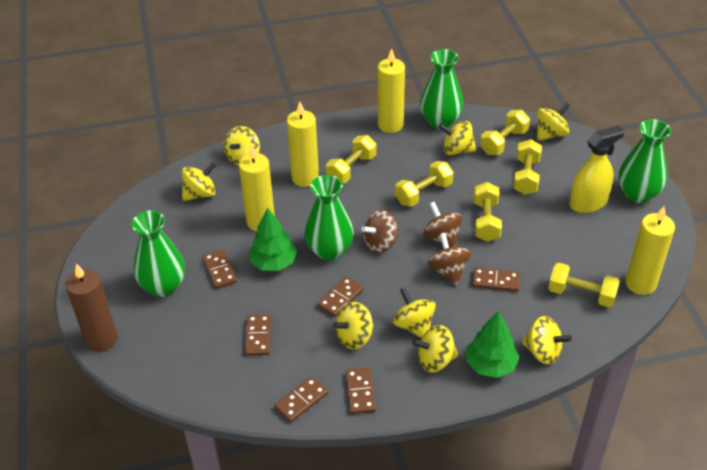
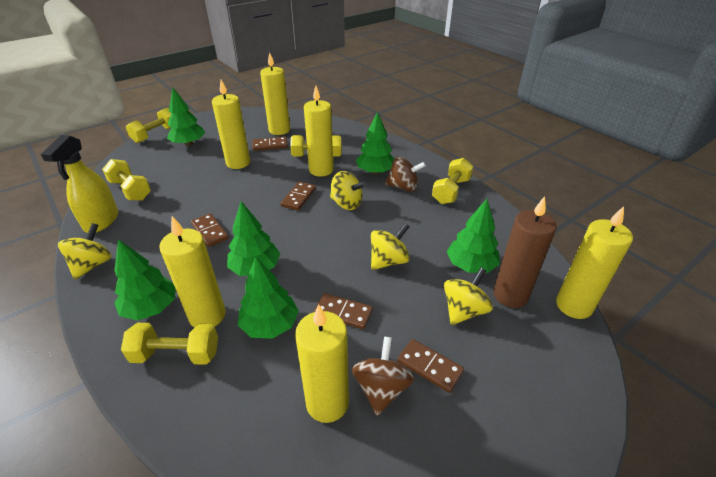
brown domino: [203,249,237,289] [245,314,271,356] [274,376,328,423] [317,277,364,317] [346,368,376,414] [472,267,520,292] = 6 -> [191,213,229,247] [253,137,288,151] [281,182,316,210] [314,293,373,329] [397,339,464,393] = 5
brown spinning top: [361,210,398,253] [423,202,462,248] [427,233,471,286] = 3 -> [352,336,414,415] [385,156,426,192] = 2
green tree: [249,208,297,271] [466,310,520,378] = 2 -> [114,239,175,320] [167,87,205,146] [227,201,280,276] [238,256,299,339] [356,112,395,174] [447,199,500,273] = 6
green vase: [131,210,185,297] [304,175,354,261] [420,49,464,129] [618,119,671,203] = 4 -> none = 0
yellow candle: [239,144,275,231] [287,102,319,187] [378,49,405,133] [626,206,675,295] = 4 -> [160,216,226,328] [212,80,250,169] [260,52,290,135] [295,304,349,423] [304,86,334,177] [556,206,633,319] = 6
yellow dumbbell: [326,135,377,183] [395,161,454,207] [473,182,502,242] [480,110,530,155] [513,139,542,195] [548,263,620,308] = 6 -> [102,159,151,201] [121,323,218,365] [126,107,171,143] [290,135,342,157] [432,158,474,204] = 5
yellow spinning top: [182,162,216,201] [223,126,260,165] [333,302,374,349] [393,287,436,338] [412,325,458,373] [438,121,477,155] [521,316,572,364] [537,103,570,141] = 8 -> [58,223,112,280] [330,171,366,210] [371,223,410,270] [444,267,493,325] = 4

